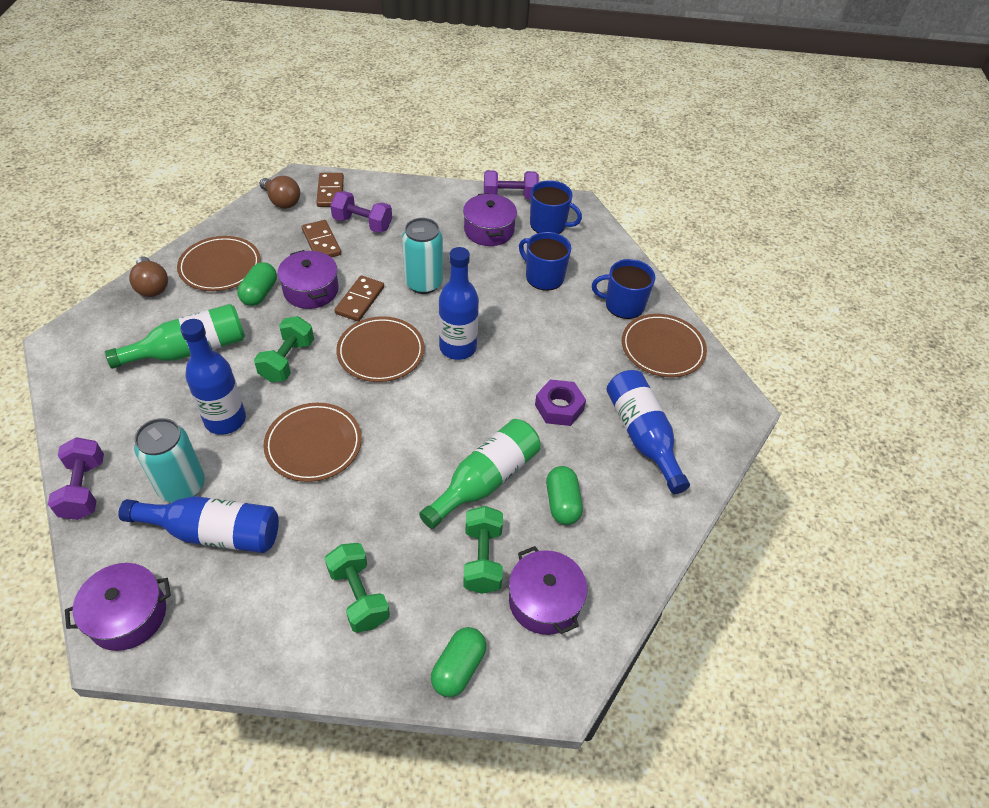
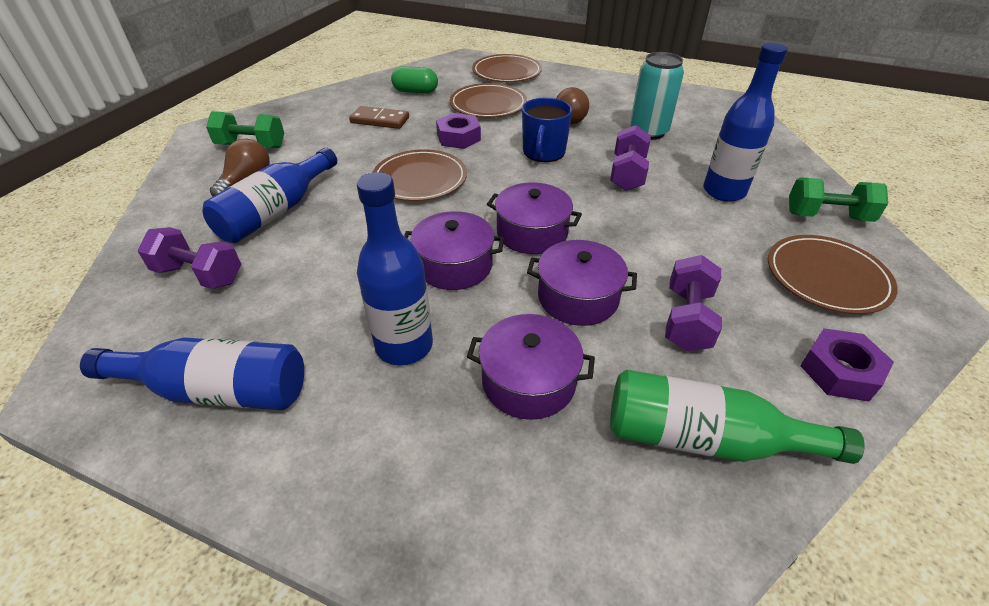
blue mug: [519,232,571,291] [530,180,582,234] [592,259,655,319] = 3 -> [522,97,573,162] = 1
brown domino: [302,220,341,257] [316,173,344,207] [334,276,384,322] = 3 -> [349,106,409,129] = 1
green bottle: [105,304,245,369] [419,419,541,529] = 2 -> [610,370,864,464] = 1
green capsule: [237,262,277,306] [431,627,486,697] [546,466,583,525] = 3 -> [391,66,438,94] = 1
green dumbbell: [254,316,314,382] [325,543,390,633] [463,506,503,594] = 3 -> [206,111,284,148] [789,177,888,222] = 2
purple nut: [535,379,586,426] = 1 -> [436,113,481,149] [800,328,894,402] = 2
turquoise can: [134,418,205,502] [402,218,443,294] = 2 -> [630,52,684,140] = 1

